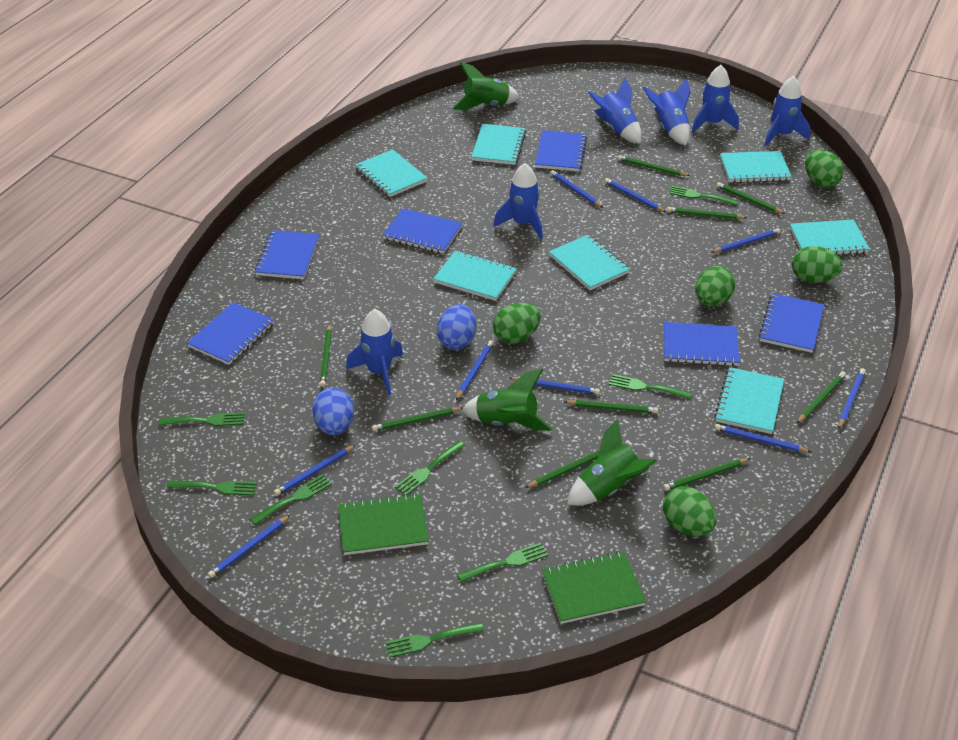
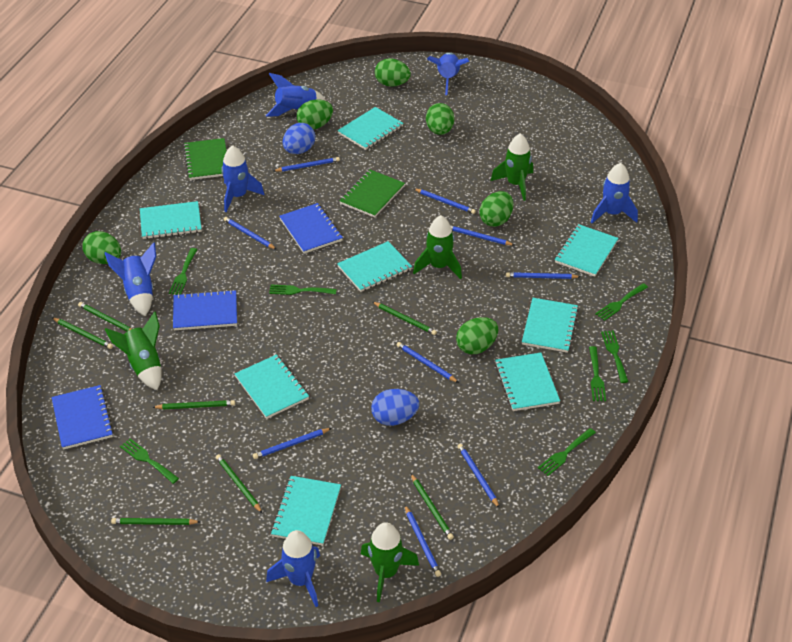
blue notebook: [187,302,274,365] [255,230,319,279] [383,208,462,254] [535,130,587,171] [664,322,740,366] [759,293,824,353] = 6 -> [51,385,114,450] [173,290,237,330] [279,203,343,254] = 3
green egg: [493,303,541,344] [663,486,716,536] [695,266,735,306] [792,246,843,283] [805,150,844,188] = 5 -> [82,231,121,264] [297,99,333,130] [375,58,411,87] [426,103,454,135] [456,317,498,354] [479,191,513,227] = 6
green fork: [159,412,245,426] [167,481,257,495] [250,474,332,525] [385,622,484,658] [395,441,465,495] [457,543,548,582] [609,374,691,399] [668,186,738,206] = 8 -> [120,438,179,484] [169,248,198,295] [269,285,337,295] [538,428,596,476] [589,346,606,401] [595,283,648,321] [601,330,629,383] = 7
green pencil: [320,324,332,387] [372,407,463,431] [525,450,599,488] [564,400,658,413] [618,155,690,176] [663,458,750,491] [667,207,747,219] [716,182,785,214] [797,371,846,423] = 9 -> [53,318,113,349] [78,302,132,331] [111,518,200,525] [152,400,235,409] [216,454,262,513] [373,302,437,335] [411,474,454,540] = 7
green rocket: [453,62,520,110] [462,369,553,431] [567,419,657,506] = 3 -> [105,311,161,390] [361,522,419,602] [413,215,462,279] [491,133,533,201] = 4
turquoise notebook: [355,149,427,197] [433,250,517,301] [471,124,526,165] [549,235,630,290] [715,367,784,434] [720,151,792,183] [790,219,869,255] = 7 -> [140,201,202,239] [235,354,309,419] [271,476,341,545] [337,107,403,150] [337,241,412,292] [495,352,560,411] [522,298,579,353] [555,224,619,277] = 8

